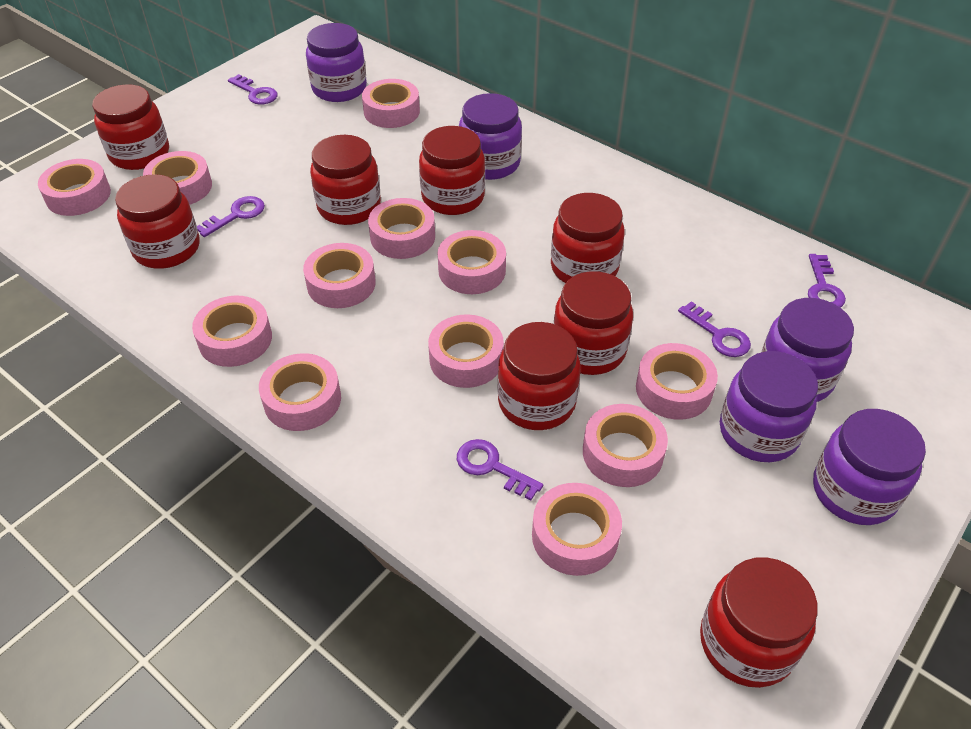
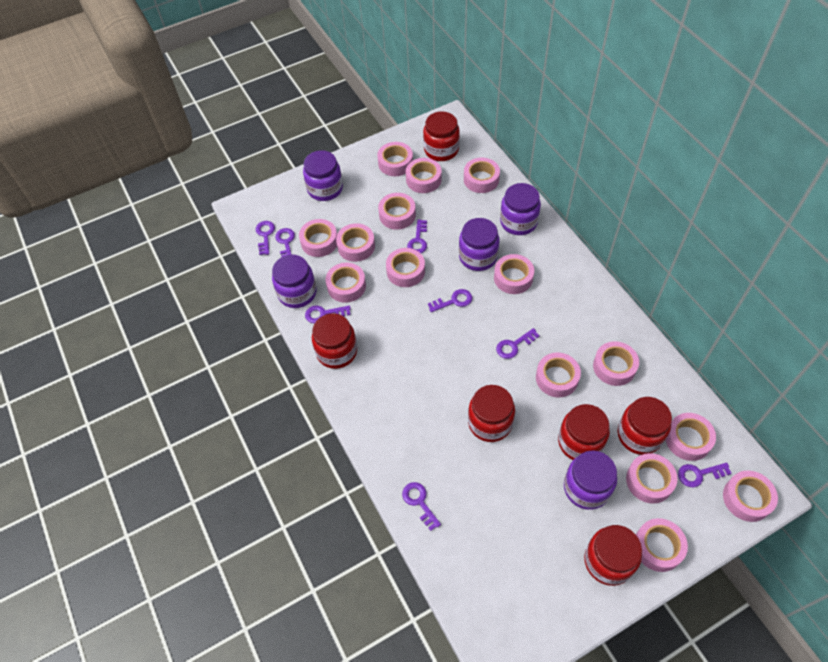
pink tape: [38,159,111,216] [143,151,212,205] [192,295,272,367] [259,353,341,431] [303,243,376,308] [362,79,420,128] [368,198,435,259] [428,314,504,388] [438,230,506,294] [532,483,622,576] [583,404,668,487] [636,343,718,420] = 12 -> [299,219,337,257] [325,263,366,303] [336,223,375,262] [377,142,413,176] [378,193,416,230] [386,248,425,287] [406,158,442,193] [464,158,500,193] [494,254,534,294] [536,353,581,397] [593,341,639,386] [626,453,678,504] [636,518,688,572] [666,413,716,461] [723,471,778,522] = 15
purple key: [197,196,265,237] [228,74,278,105] [457,439,543,500] [678,301,751,357] [808,254,846,308] = 5 -> [256,221,275,255] [275,228,295,257] [305,305,351,323] [402,482,441,531] [407,219,427,253] [428,289,472,312] [496,328,540,359] [678,463,732,487] = 8
red jar: [92,84,169,170] [115,174,200,269] [310,135,381,225] [419,126,485,215] [498,322,581,430] [551,193,625,283] [554,271,633,375] [700,557,818,688] = 8 -> [312,313,357,369] [423,111,460,161] [468,385,515,442] [558,404,610,460] [584,525,642,586] [617,397,672,455] = 6

